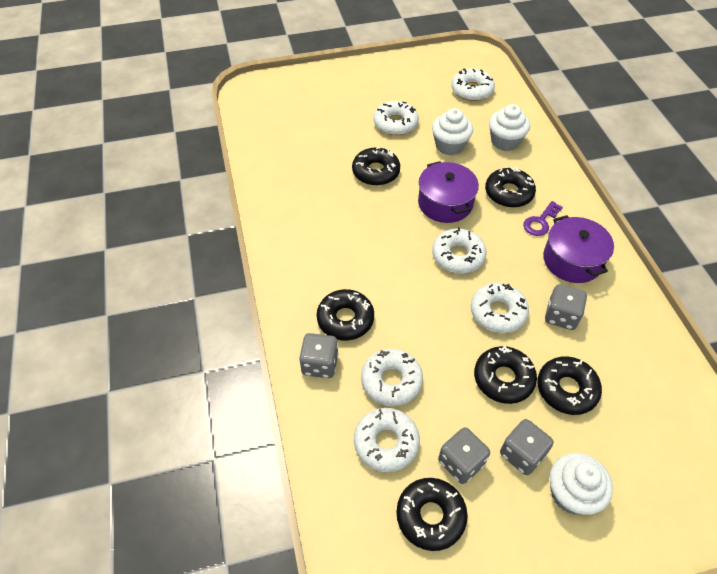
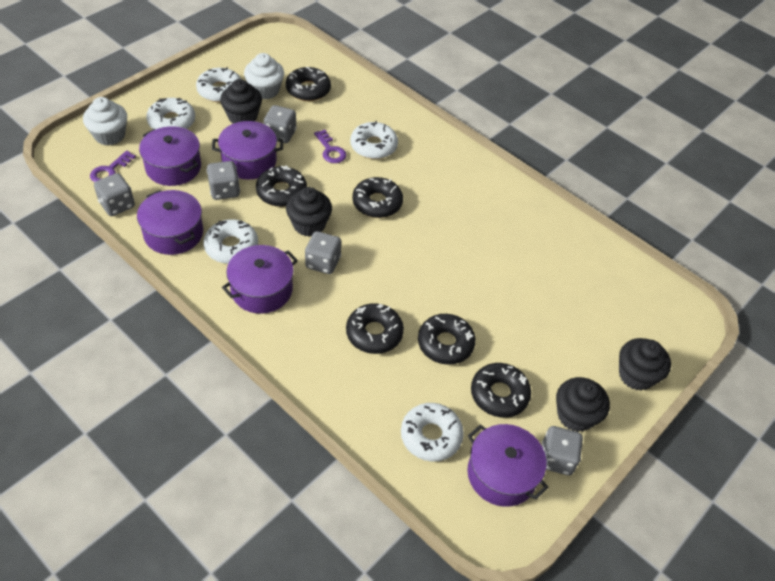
black cupcake: none = 0 -> [220,79,262,124] [286,187,332,237] [556,377,610,432] [619,338,671,391] = 4
grey dice: [299,333,338,378] [438,427,490,484] [500,419,553,475] [545,284,587,330] = 4 -> [94,173,135,216] [207,161,240,200] [264,105,296,143] [305,231,341,274] [542,426,583,475] = 5
purple key: [523,201,563,236] = 1 -> [90,151,136,182] [314,130,346,163] = 2
purple pot: [418,161,479,223] [543,215,614,283] = 2 -> [137,190,203,255] [139,126,201,186] [212,121,283,179] [222,245,298,314] [467,424,549,507] = 5
white cupcake: [432,108,473,155] [489,104,530,151] [550,453,613,515] = 3 -> [83,97,127,146] [244,53,284,99] = 2
white donut: [354,408,420,472] [361,349,423,406] [374,101,419,135] [432,227,486,274] [451,68,495,101] [471,283,529,333] = 6 -> [146,98,195,129] [196,67,241,102] [203,219,258,264] [350,121,398,159] [401,403,464,462] = 5

